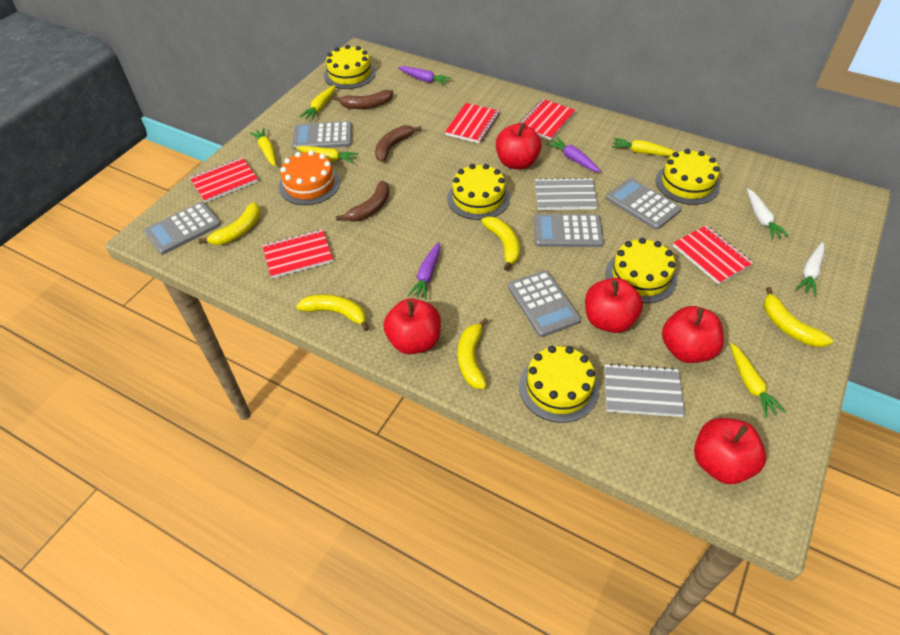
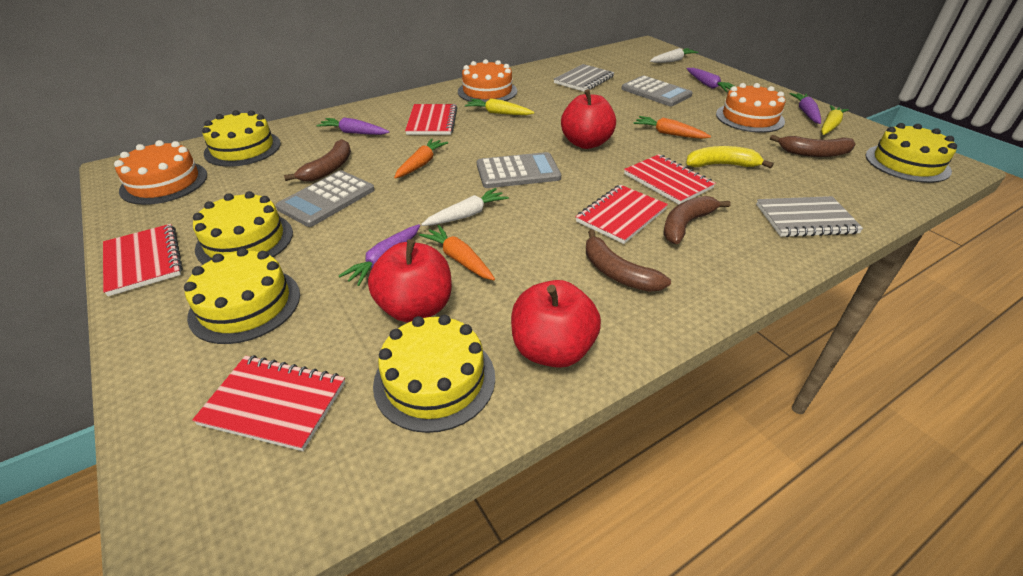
brown banana: [333,90,393,109] [336,180,390,221] [375,125,422,162] = 3 -> [284,139,351,181] [586,229,671,292] [663,196,731,244] [770,135,855,157] = 4
grey calculator: [144,202,221,255] [292,121,352,150] [508,270,581,337] [534,214,604,247] [606,178,681,230] = 5 -> [276,170,374,227] [477,152,561,188] [622,76,693,106] = 3
orange cake: [279,150,340,205] = 1 -> [114,140,207,205] [458,59,517,103] [716,83,785,133] = 3
orange carrot: none = 0 -> [394,138,448,179] [419,225,495,280] [633,116,711,139] = 3
purple carrot: [398,66,451,85] [408,242,440,300] [546,137,601,172] = 3 -> [316,117,389,135] [339,224,420,286] [687,68,734,92] [789,93,821,124] = 4
red apple: [383,298,441,354] [496,123,542,169] [585,278,643,333] [662,306,724,363] [694,418,766,484] = 5 -> [368,239,452,322] [511,280,601,368] [561,89,616,149] = 3
yellow banana: [198,202,260,245] [296,294,369,331] [458,318,488,389] [481,217,520,271] [764,287,833,347] = 5 -> [686,146,774,168] = 1
yellow carrot: [249,128,276,166] [296,146,359,163] [300,85,336,120] [612,138,676,156] [730,343,786,418] = 5 -> [465,98,535,115] [821,105,849,135] = 2

